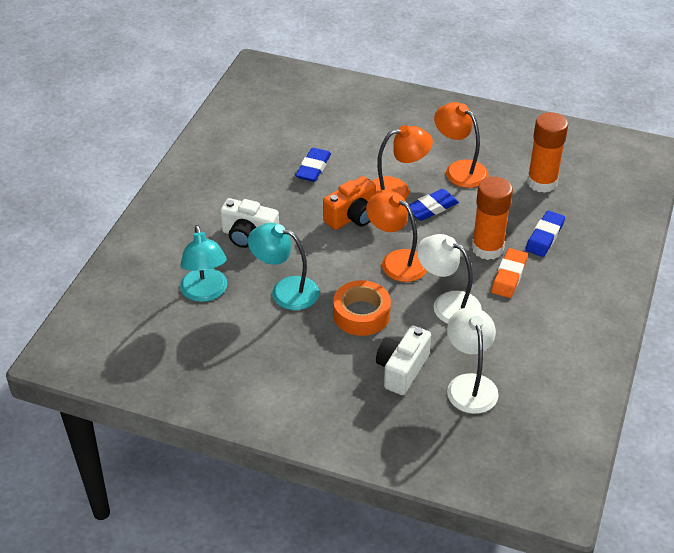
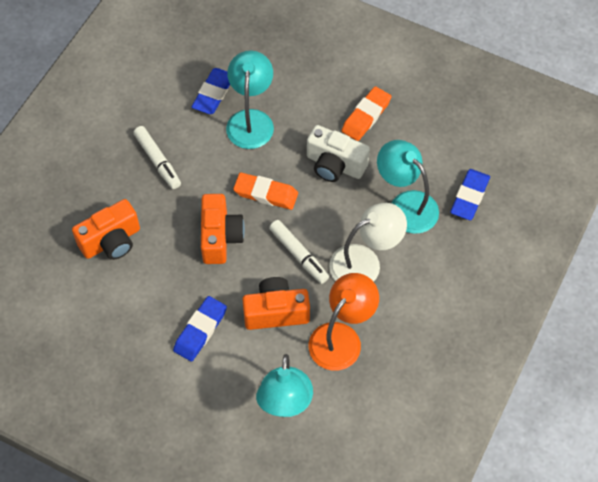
orange camera: [323,176,376,230] = 1 -> [72,199,140,260] [201,194,245,264] [242,277,310,330] = 3
orange eraser: [491,248,528,298] = 1 -> [233,172,298,210] [341,86,391,141] = 2
orange glue stick: [472,177,513,260] [527,112,568,193] = 2 -> none = 0
orange lamp: [366,191,427,282] [372,125,433,199] [434,102,489,188] = 3 -> [309,273,379,371] = 1
orange tape: [333,280,391,336] = 1 -> none = 0
turquoise lamp: [180,225,227,302] [248,223,319,310] = 2 -> [226,50,274,149] [256,354,313,417] [377,140,439,234] = 3
white camera: [220,198,279,248] [376,326,431,395] = 2 -> [307,125,370,182] = 1
white lamp: [417,234,482,324] [447,307,499,414] = 2 -> [329,203,407,282] = 1
white marker: none = 0 -> [133,126,181,189] [269,220,329,284] = 2

